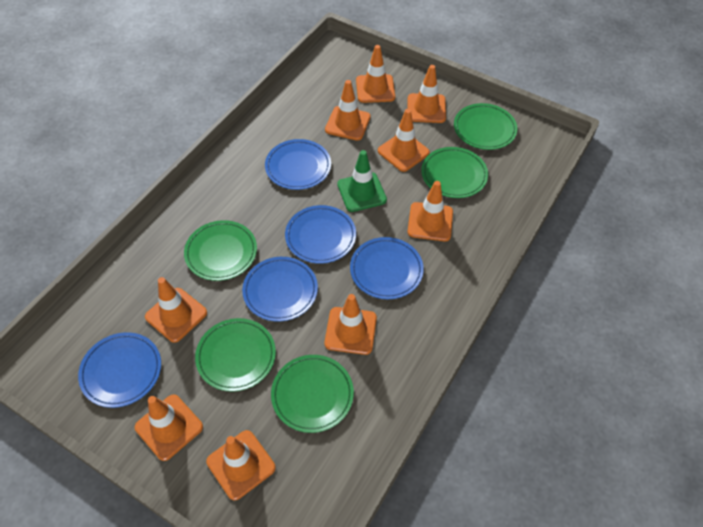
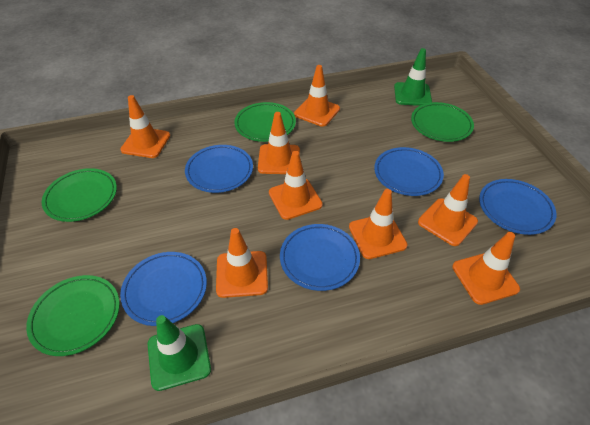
green plate: [184,220,257,281] [195,318,276,392] [271,355,354,433] [421,147,488,198] [454,103,517,150] = 5 -> [26,275,120,356] [42,168,117,222] [234,102,296,142] [411,102,474,142] = 4
green traffic cone: [337,150,387,212] = 1 -> [148,315,211,391] [394,48,432,106] = 2
orange traffic cone: [135,394,203,461] [145,277,207,343] [206,430,276,500] [324,294,377,355] [325,80,371,141] [356,45,395,103] [378,109,430,172] [407,181,453,242] [408,65,446,123] = 9 -> [120,95,170,158] [216,228,268,298] [258,112,300,174] [269,151,323,220] [294,65,340,127] [349,189,408,259] [418,174,478,246] [452,232,520,305] = 8

